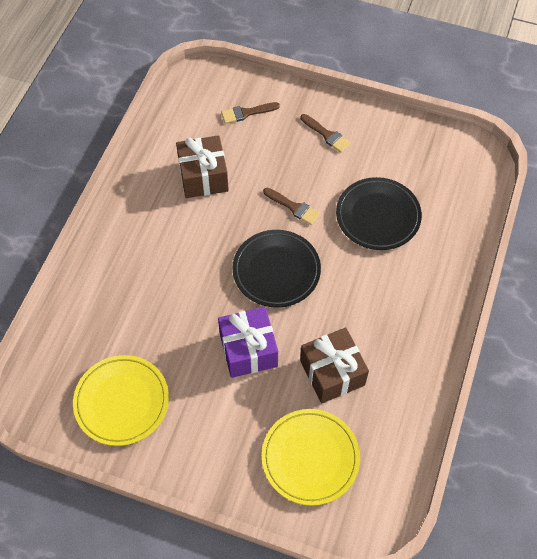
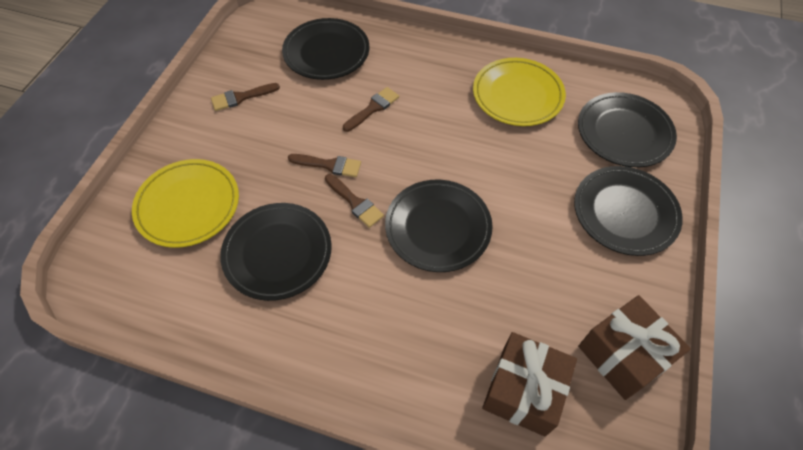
black plate: [232,230,321,308] [336,177,422,250] = 2 -> [220,203,332,301] [282,18,369,80] [385,180,493,272] [574,166,683,256] [578,92,677,167] = 5
brown brush: [221,102,280,124] [263,188,320,225] [300,114,351,153] = 3 -> [211,83,280,111] [288,154,361,177] [325,174,384,228] [343,87,399,132] = 4
purple gift: [218,307,278,378] = 1 -> none = 0

